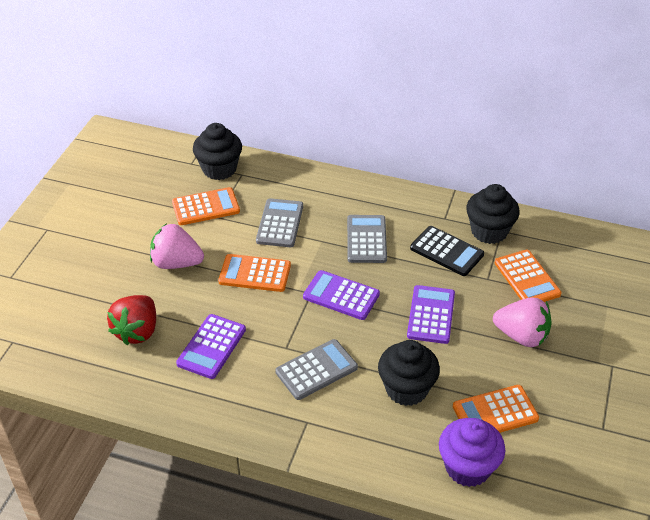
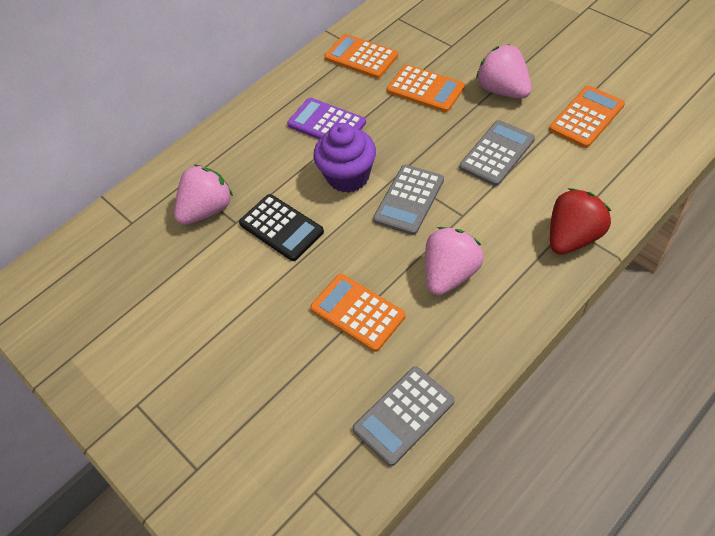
black cupcake: [193,123,242,180] [378,340,440,406] [466,184,520,244] = 3 -> none = 0
pink strawberry: [150,223,204,269] [493,297,551,347] = 2 -> [174,165,233,225] [425,227,483,296] [476,44,532,99] = 3
purple calculator: [176,314,246,379] [303,270,380,320] [407,285,455,344] = 3 -> [287,98,366,139] = 1

